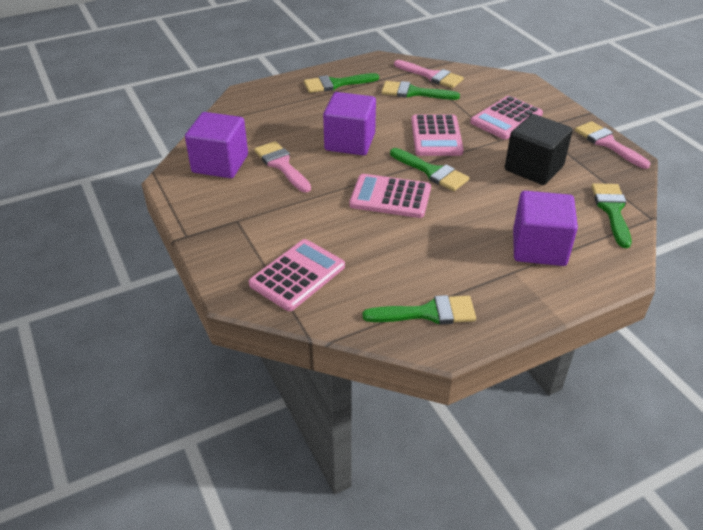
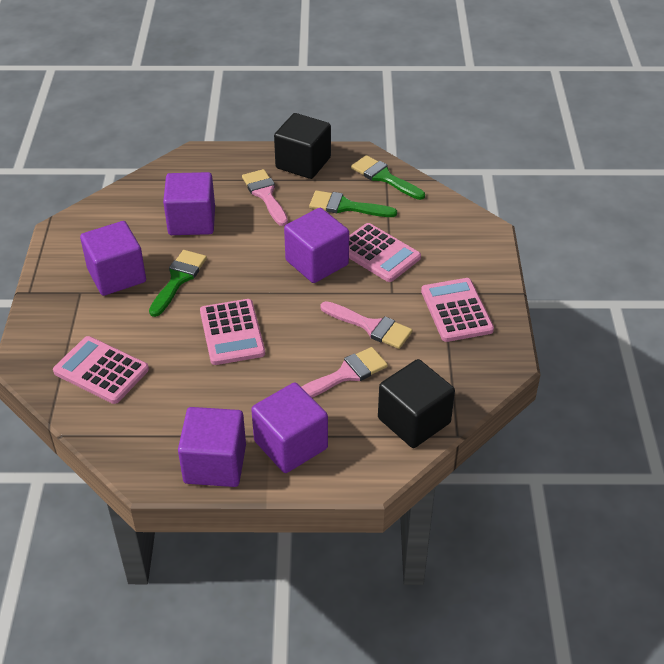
black cube: [505,114,573,185] = 1 -> [274,113,331,179] [378,359,455,448] = 2
green brush: [304,73,379,93] [362,295,476,325] [381,81,460,100] [390,148,469,191] [591,183,632,248] = 5 -> [149,250,207,317] [309,191,397,217] [351,155,425,200] = 3
purple cube: [185,112,248,178] [323,92,376,155] [513,191,578,266] = 3 -> [80,221,146,296] [163,172,215,235] [178,407,246,487] [251,382,328,473] [284,208,349,283] = 5

